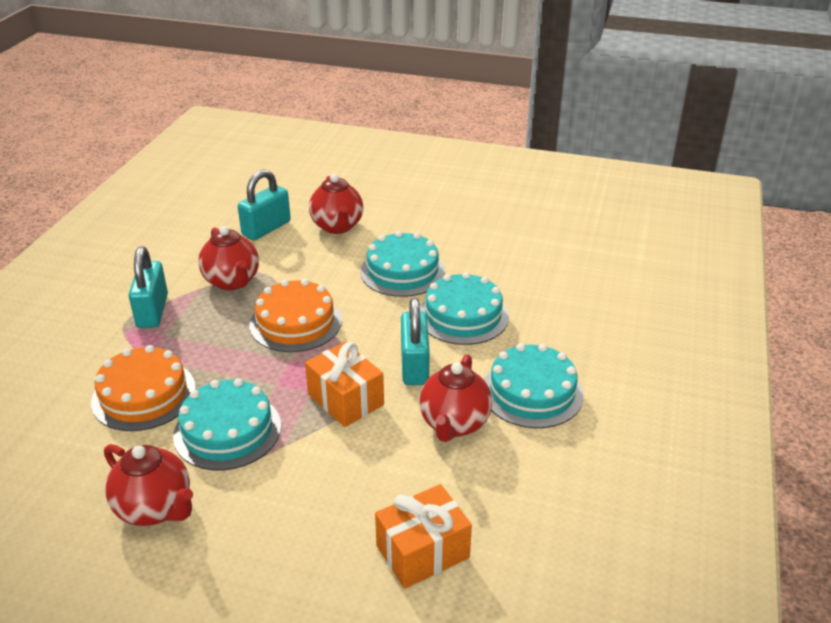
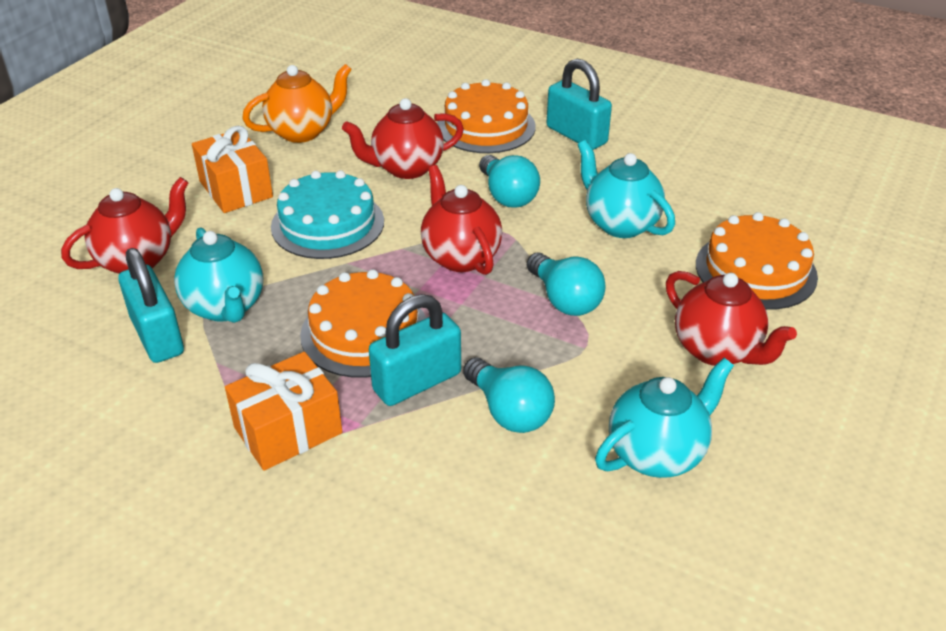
orange cake: [91,345,196,431] [250,279,342,352] = 2 -> [300,269,426,378] [437,79,536,153] [696,212,818,310] = 3
orange teapot: none = 0 -> [242,64,352,143] = 1
turquoise cake: [173,378,281,470] [360,231,445,297] [420,272,509,345] [484,343,583,428] = 4 -> [271,170,384,259] = 1
turquoise light bulb: none = 0 -> [463,357,555,433] [479,155,540,208] [527,252,605,316] = 3
turquoise teapot: none = 0 -> [174,227,263,323] [577,140,675,238] [595,358,734,478] = 3

